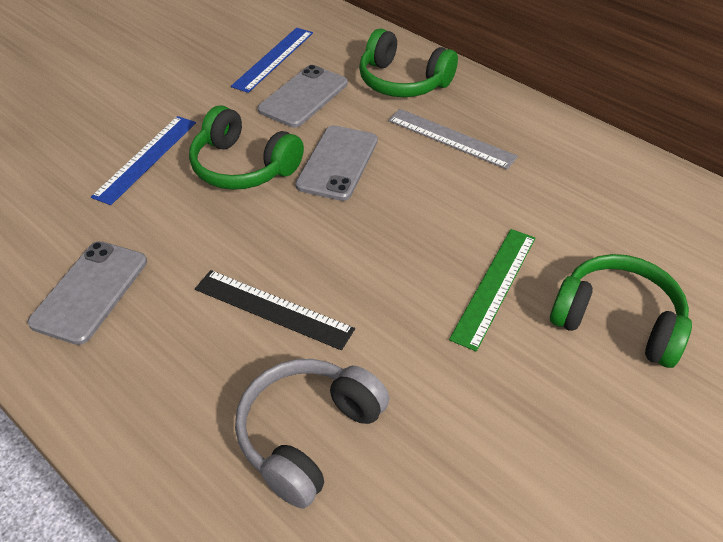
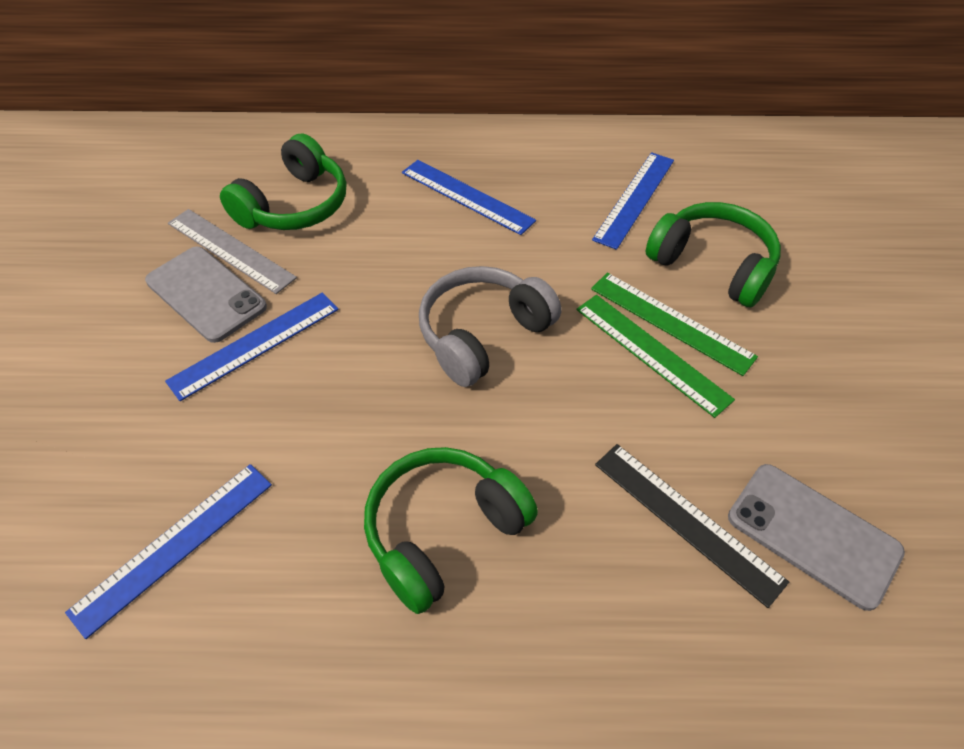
blue ruler: [91,116,196,205] [231,28,313,93] = 2 -> [65,464,272,639] [165,292,339,401] [402,160,536,235] [592,152,674,250] = 4
green ruler: [449,229,535,351] = 1 -> [577,295,735,418] [591,273,758,376] = 2
grey phone: [28,241,147,345] [258,65,348,128] [295,125,378,201] = 3 -> [145,247,267,343] [728,464,905,611] = 2

